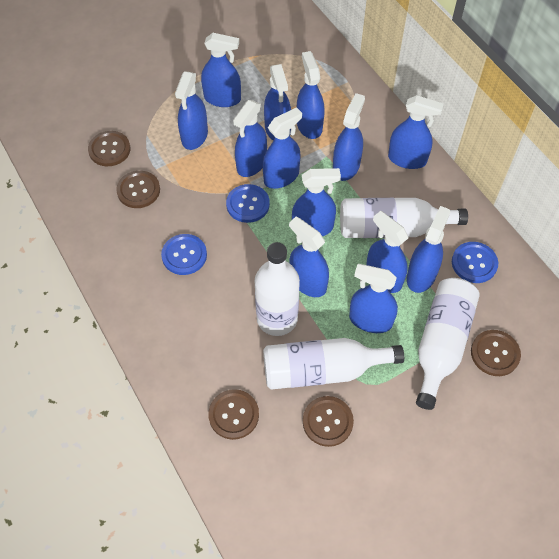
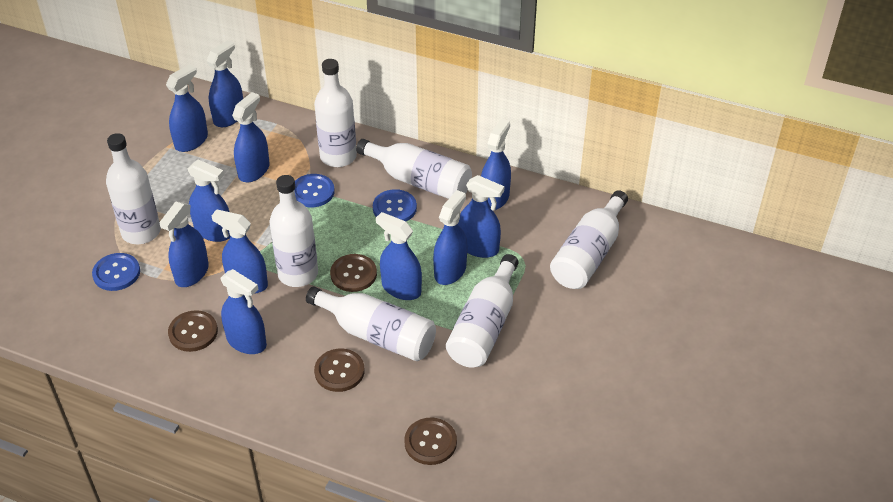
blue spray bottle: [175,72,208,150] [201,33,241,107] [233,100,267,177] [263,107,302,189] [264,64,291,141] [289,217,329,297] [292,168,341,236] [297,51,325,139] [333,93,365,181] [349,264,398,333] [366,211,408,293] [388,95,444,169] [407,206,450,293] = 13 -> [159,201,209,287] [166,64,208,152] [188,160,230,242] [207,40,243,127] [212,209,268,294] [221,269,267,354] [232,92,270,182] [376,212,422,300] [433,190,467,285] [458,175,504,258] [481,119,511,210] = 11
brown button: [88,131,130,166] [116,171,160,208] [208,389,259,440] [303,396,354,447] [471,330,521,376] = 5 -> [168,310,218,352] [314,348,364,392] [330,254,377,292] [404,418,457,465] = 4
white bottle: [255,242,300,336] [263,338,404,390] [340,198,468,238] [416,278,480,410] = 4 -> [106,133,161,244] [270,175,318,287] [306,287,436,361] [314,59,357,167] [356,139,472,199] [446,254,519,367] [550,190,628,289] = 7

